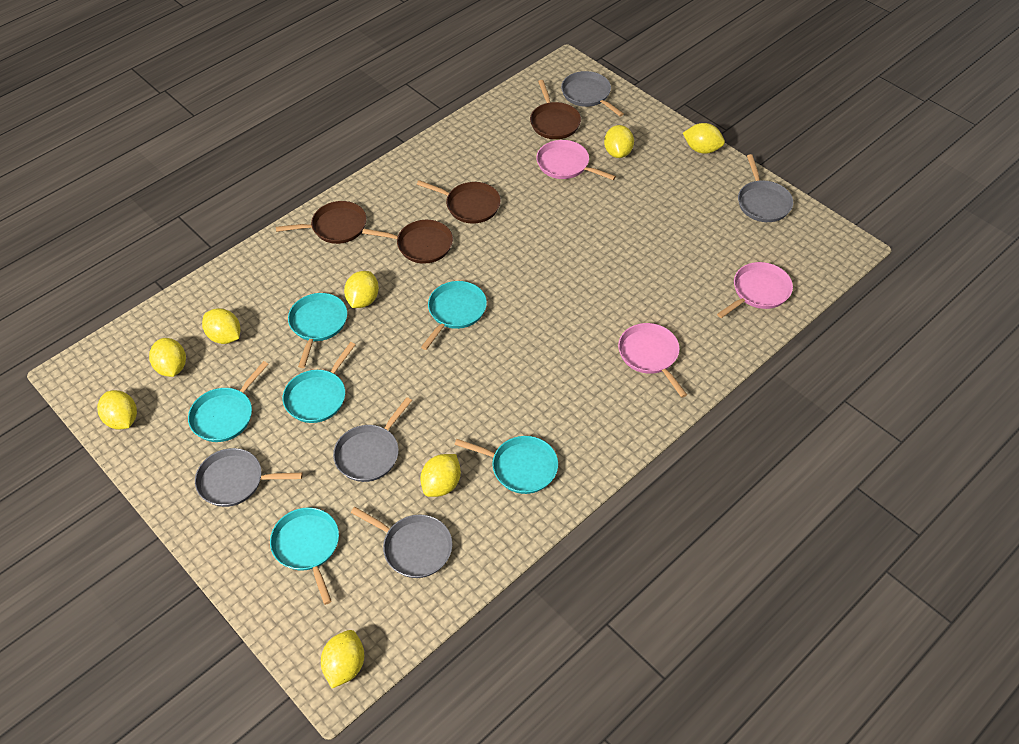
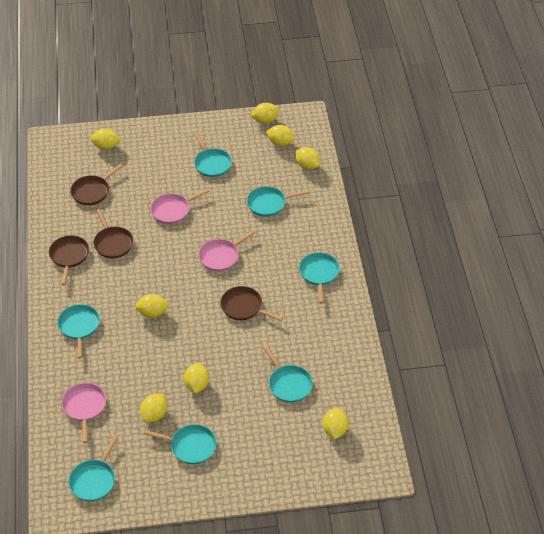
grey pan: [195,448,303,507] [333,397,412,482] [351,507,452,578] [561,71,624,117] [738,154,793,222] = 5 -> none = 0
turquoise pan: [188,361,268,442] [270,508,339,605] [282,342,356,423] [288,293,347,368] [421,281,487,350] [454,436,558,494] = 6 -> [57,304,100,359] [68,436,118,501] [144,424,217,464] [194,133,232,177] [247,186,309,217] [263,346,313,403] [299,252,340,303] = 7

